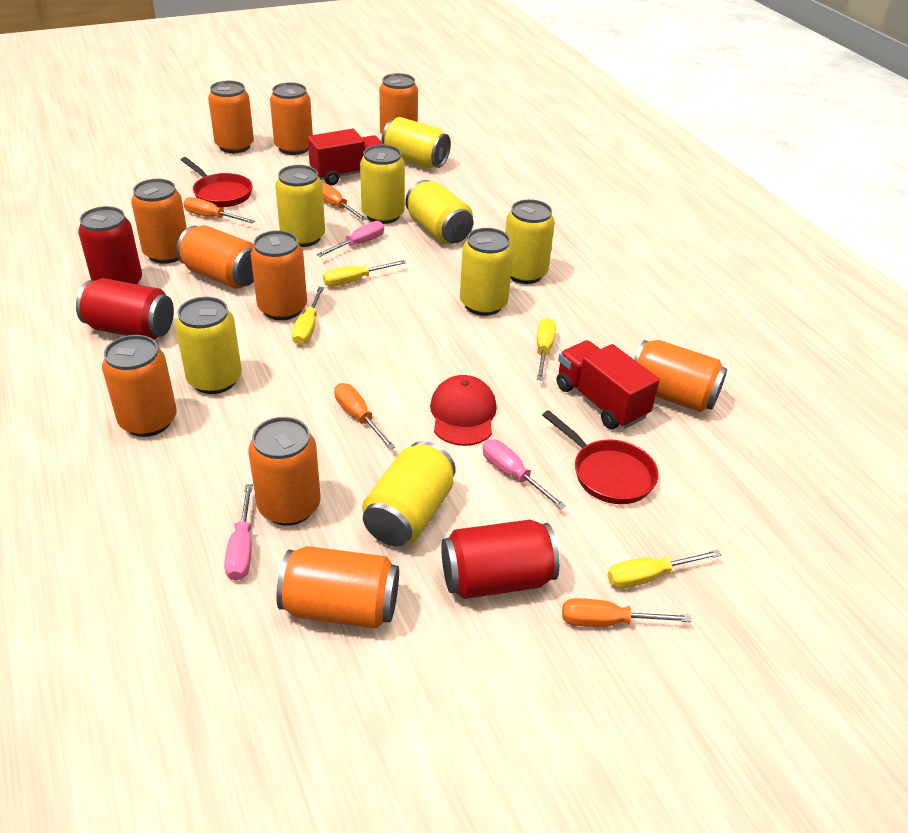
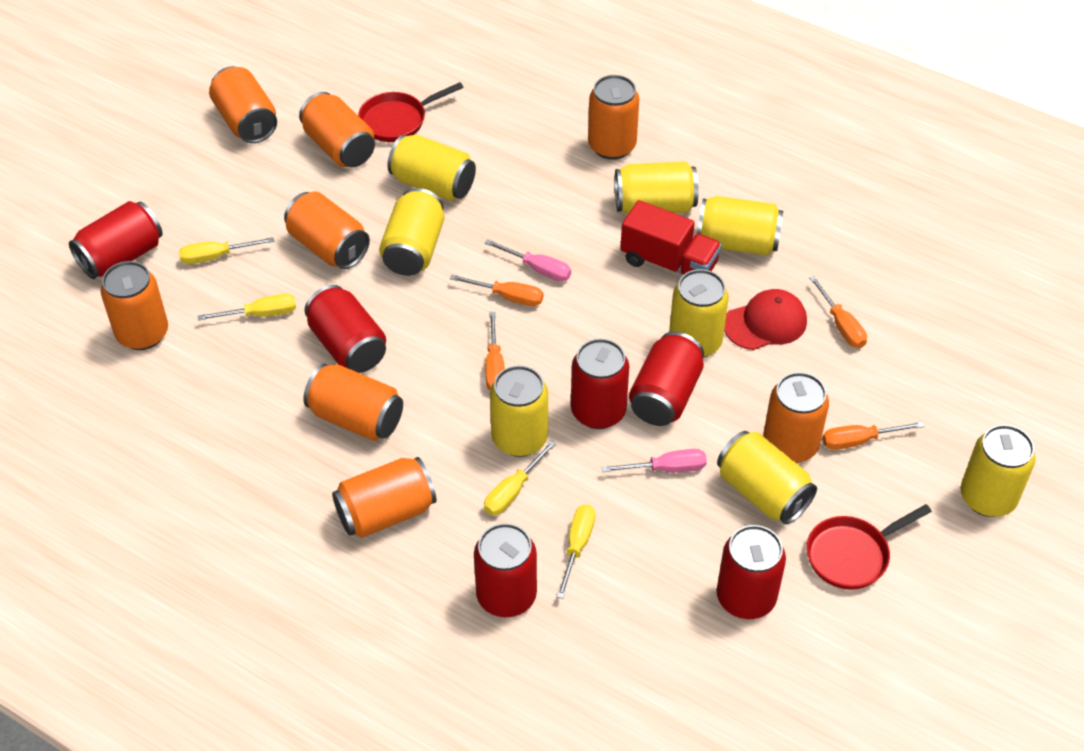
orange can: [102,335,177,437] [131,179,187,264] [176,225,254,289] [208,81,254,153] [248,417,321,526] [250,230,307,320] [270,82,313,155] [276,546,399,629] [379,73,418,134] [634,340,727,412] = 10 -> [101,261,168,350] [209,66,277,143] [284,192,370,269] [299,92,375,167] [303,364,403,441] [332,457,437,538] [588,75,639,160] [763,372,829,463] = 8
pink screwdriver: [224,484,253,581] [317,221,384,257] [482,440,566,509] = 3 -> [485,239,571,282] [602,449,707,473] = 2
red can: [76,278,174,340] [78,206,142,284] [441,520,560,599] = 3 -> [69,201,163,279] [304,285,386,373] [474,523,537,617] [571,338,629,429] [629,332,704,426] [717,525,786,619] = 6
red truck: [308,128,384,185] [557,340,660,429] = 2 -> [620,200,722,275] = 1

